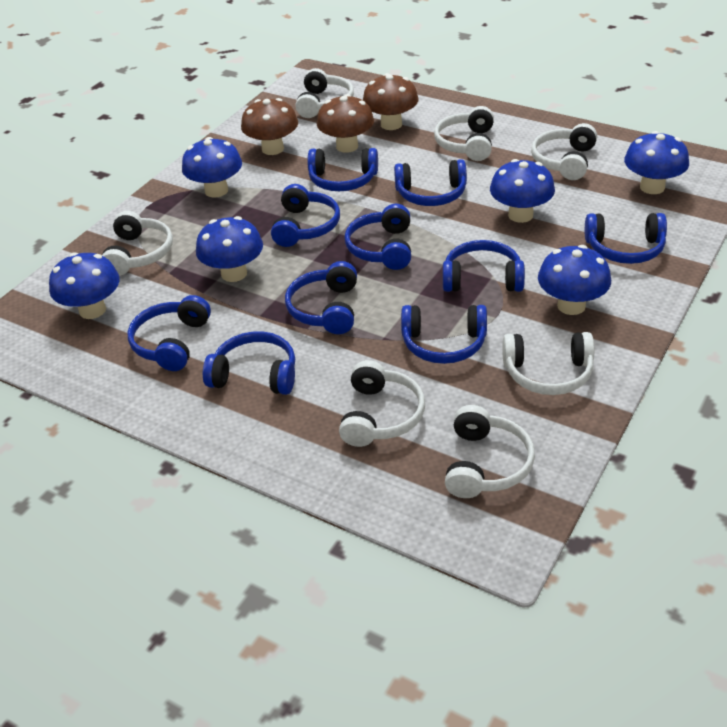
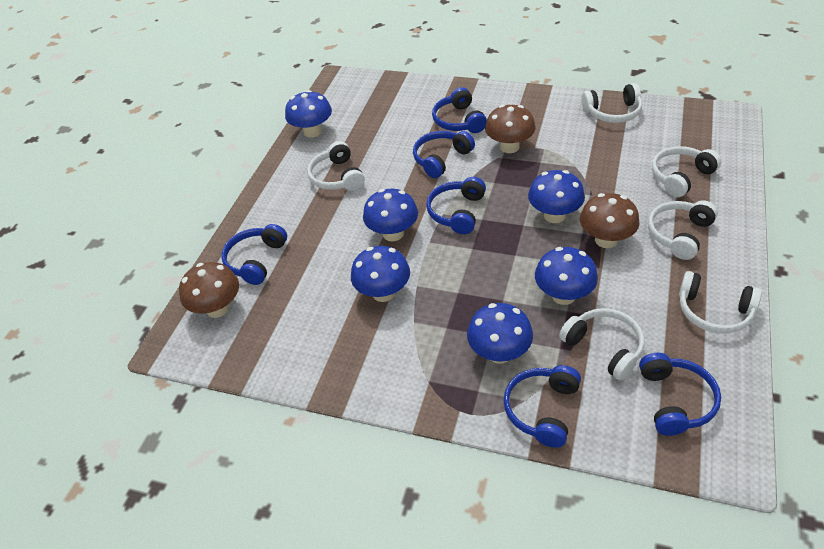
blue headphones: [128,295,211,371] [203,331,295,395] [271,184,340,247] [285,261,357,334] [308,148,378,191] [344,204,411,270] [394,159,467,206] [401,305,487,364] [443,240,525,292] [585,213,667,264] = 10 -> [221,224,287,285] [413,131,475,178] [426,177,486,234] [432,87,487,133] [503,365,581,448] [639,353,721,436] = 6
white headphones: [102,211,173,276] [295,68,354,118] [339,360,425,447] [434,106,494,161] [445,405,535,498] [502,332,594,395] [531,123,597,180] = 7 -> [307,141,365,191] [559,308,645,380] [581,83,642,123] [648,201,718,260] [652,146,721,197] [679,271,762,334] = 6

